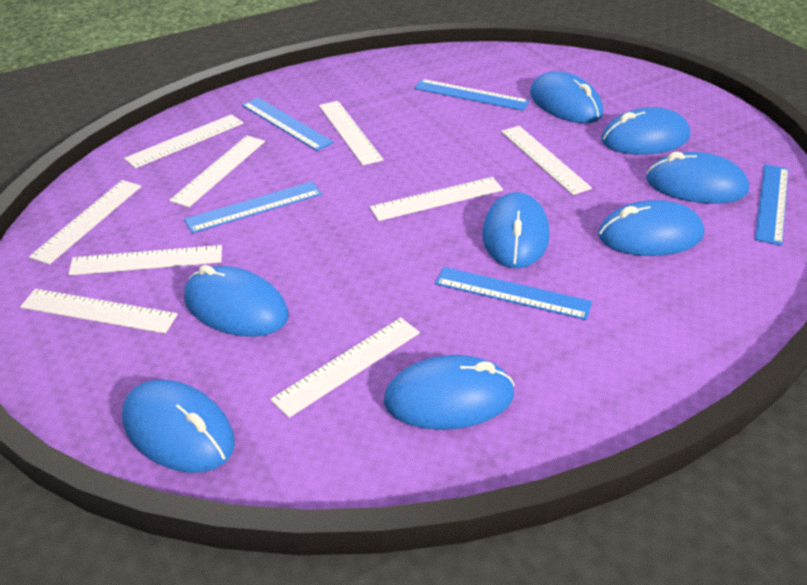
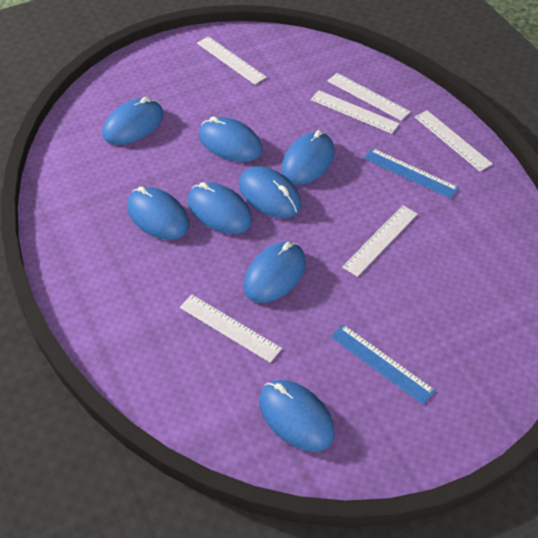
blue ruler: [184,181,322,233] [242,97,334,151] [414,79,529,111] [435,267,592,320] [755,164,789,246] = 5 -> [331,324,436,404] [364,148,459,199] = 2
white ruler: [20,289,178,334] [29,180,141,265] [69,245,222,275] [124,114,243,168] [169,136,265,207] [270,318,420,418] [319,101,383,165] [370,177,503,221] [501,126,592,195] = 9 -> [180,295,282,363] [197,36,267,84] [311,90,400,134] [328,73,411,120] [342,205,418,277] [415,110,493,171] = 6

